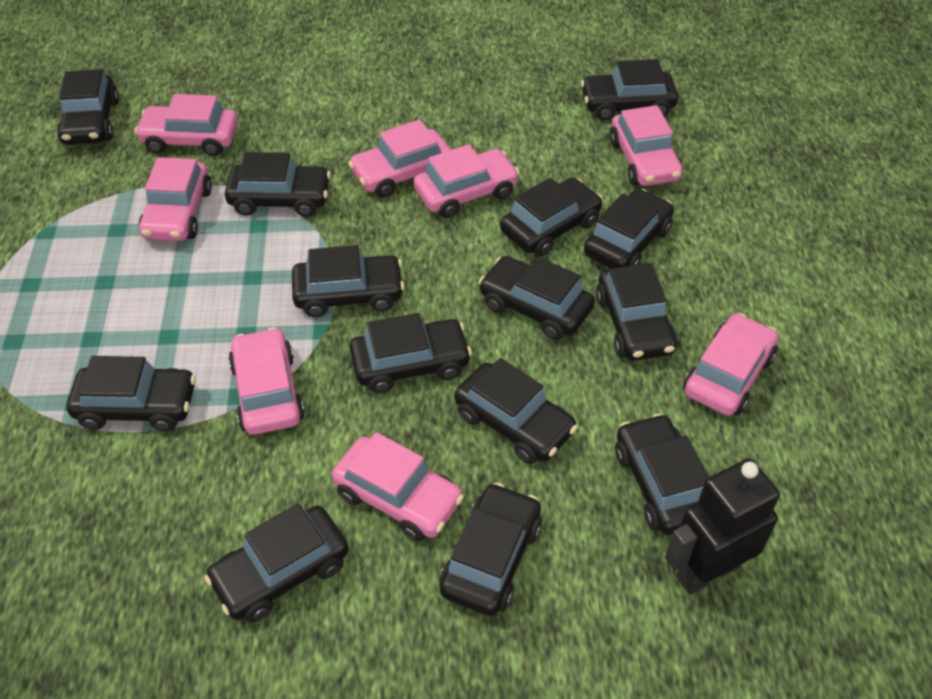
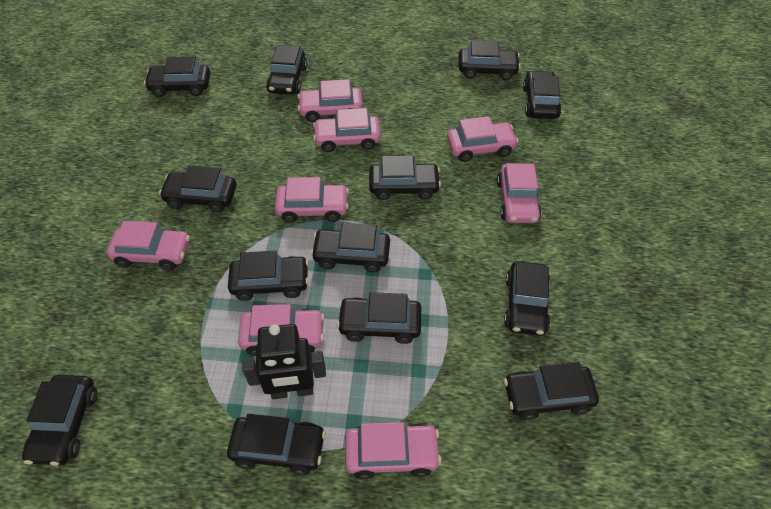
black car: [57,69,119,145] [67,356,196,431] [204,504,349,622] [225,152,331,217] [292,245,405,317] [350,313,472,393] [439,483,542,616] [454,358,578,464] [479,256,595,340] [500,178,603,257] [581,59,678,121] [584,189,674,268] [596,263,677,361] [615,413,709,535] = 14 -> [22,375,97,466] [144,57,210,97] [159,166,236,213] [227,414,326,475] [228,251,309,301] [266,45,307,95] [311,223,390,272] [337,292,421,344] [369,156,441,200] [459,40,521,80] [504,261,551,336] [504,362,599,420] [523,70,562,119] = 13

